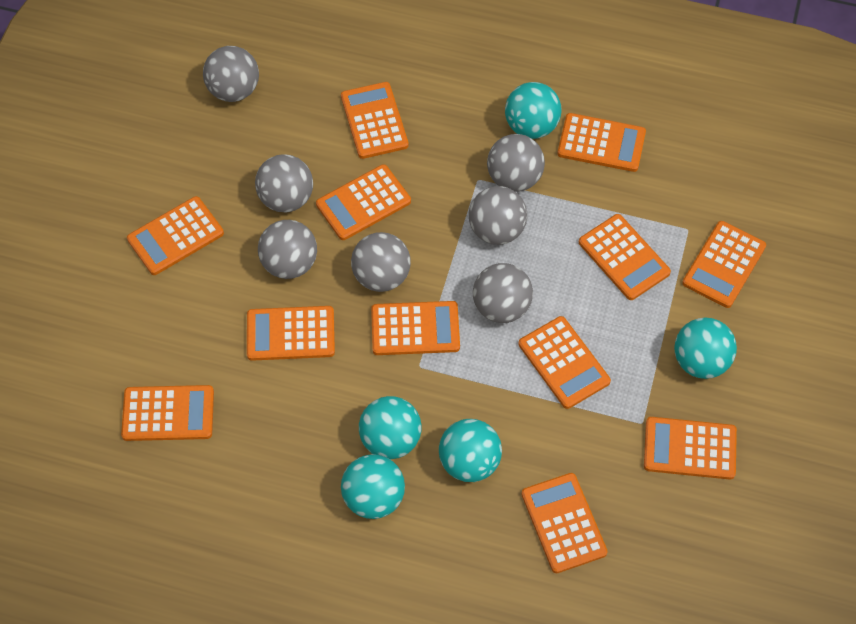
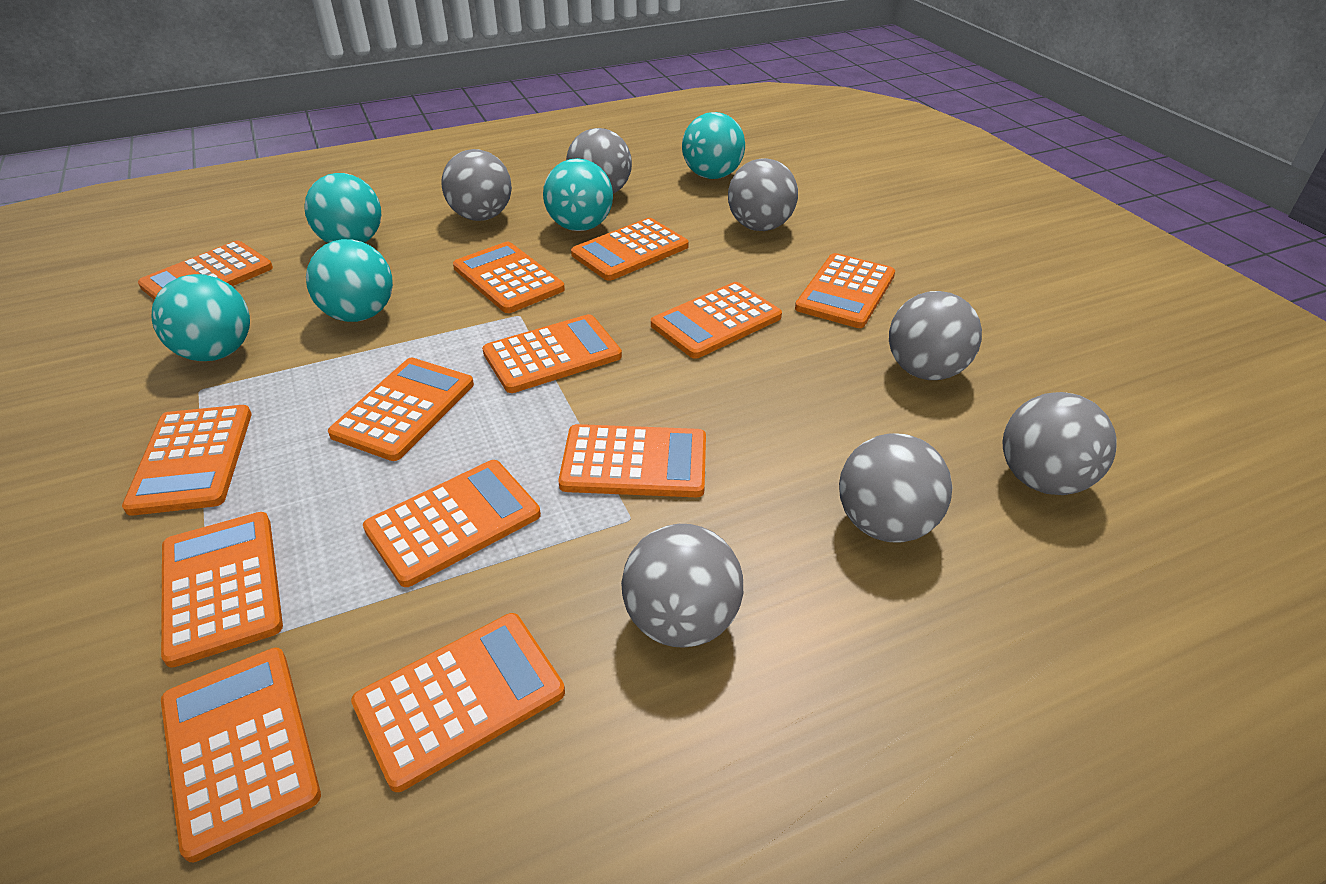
orange calculator: [121,385,214,441] [127,196,224,275] [247,306,335,361] [316,164,411,240] [341,82,409,159] [371,301,460,355] [518,316,611,409] [521,473,608,573] [557,113,646,172] [579,214,671,300] [644,417,737,480] [682,221,766,308] = 12 -> [122,405,252,516] [138,240,273,300] [161,512,283,668] [161,648,321,863] [328,358,474,461] [351,613,565,792] [363,460,541,587] [453,242,565,313] [482,314,622,393] [558,424,706,497] [571,218,689,281] [651,282,782,359] [795,253,895,328] = 13

